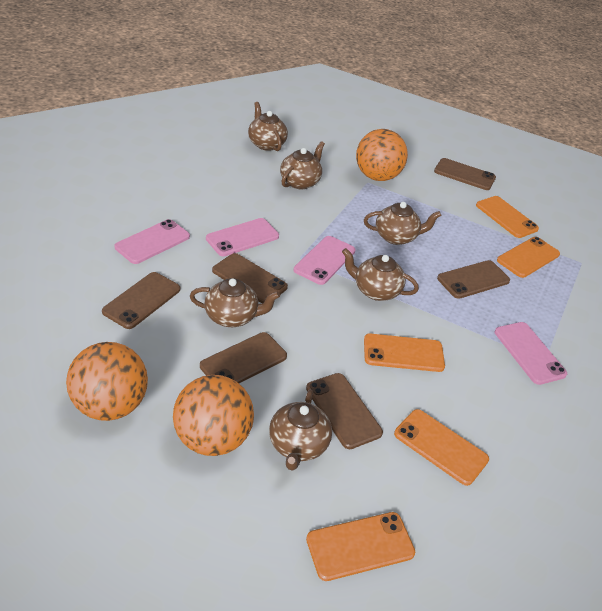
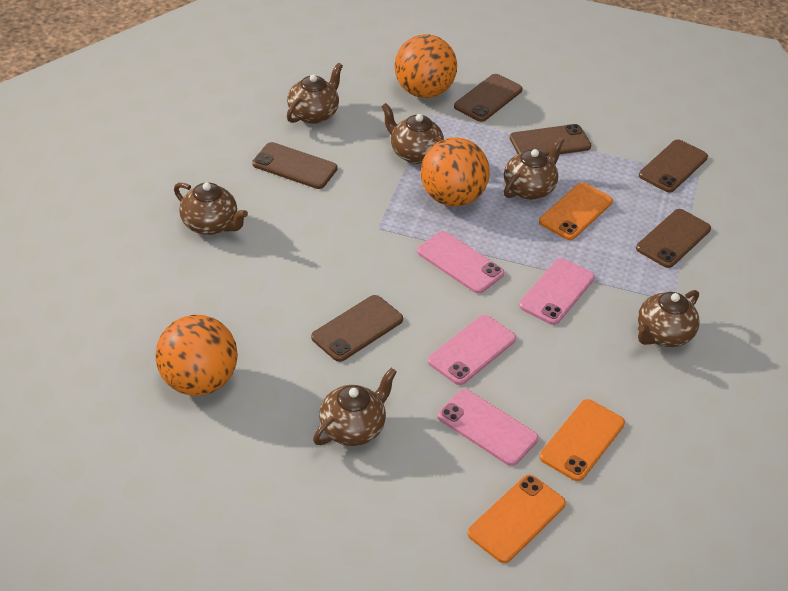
orange phone: [306,512,415,581] [364,334,445,372] [394,409,489,486] [476,196,539,238] [497,237,560,278] = 5 -> [468,475,566,563] [539,182,613,240] [540,399,625,481] = 3

